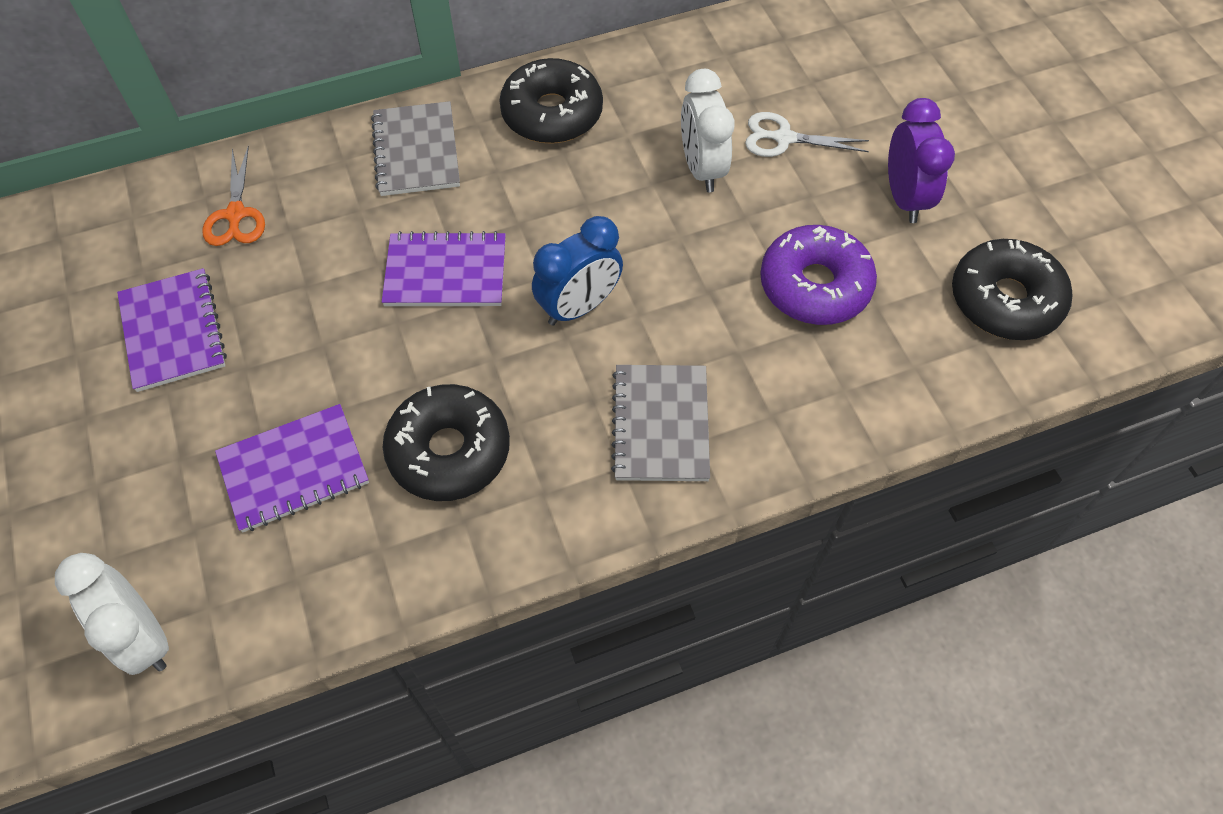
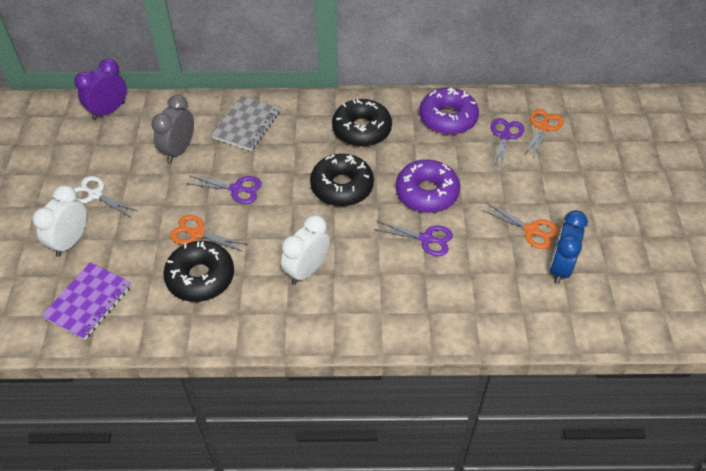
grey clock: none = 0 -> [151,95,194,163] = 1
grey notebook: [371,101,460,196] [611,365,710,481] = 2 -> [211,96,280,151] = 1
orange scissors: [202,146,265,246] = 1 -> [170,215,246,252] [482,203,559,249] [524,109,564,158] = 3
purple donut: [760,225,877,325] = 1 -> [396,160,460,213] [419,88,479,135] = 2
purple notebook: [117,268,227,392] [215,404,369,533] [382,231,506,306] = 3 -> [41,262,132,340] = 1
purple scissors: none = 0 -> [186,175,262,204] [374,221,453,256] [491,118,524,171] = 3

